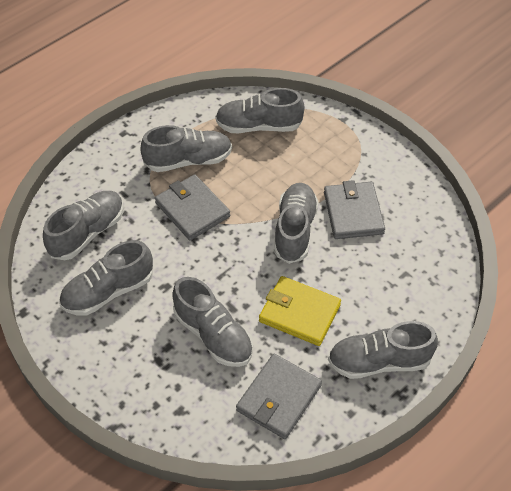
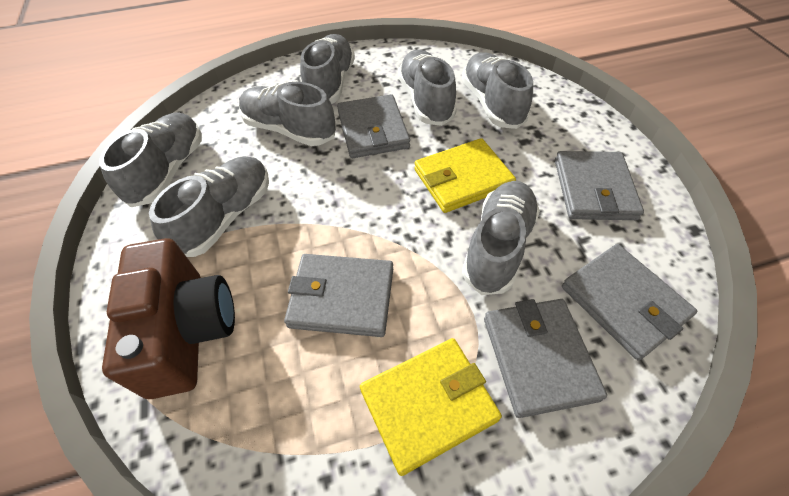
brown camera: none = 0 -> [102,238,235,399] = 1
grey wallet: [155,174,230,240] [236,354,322,439] [324,180,385,239] = 3 -> [284,254,393,337] [337,94,410,158] [484,299,607,418] [555,151,644,220] [562,244,697,360] = 5
yellow wallet: [259,276,341,346] = 1 -> [360,338,502,476] [414,138,516,213] = 2

